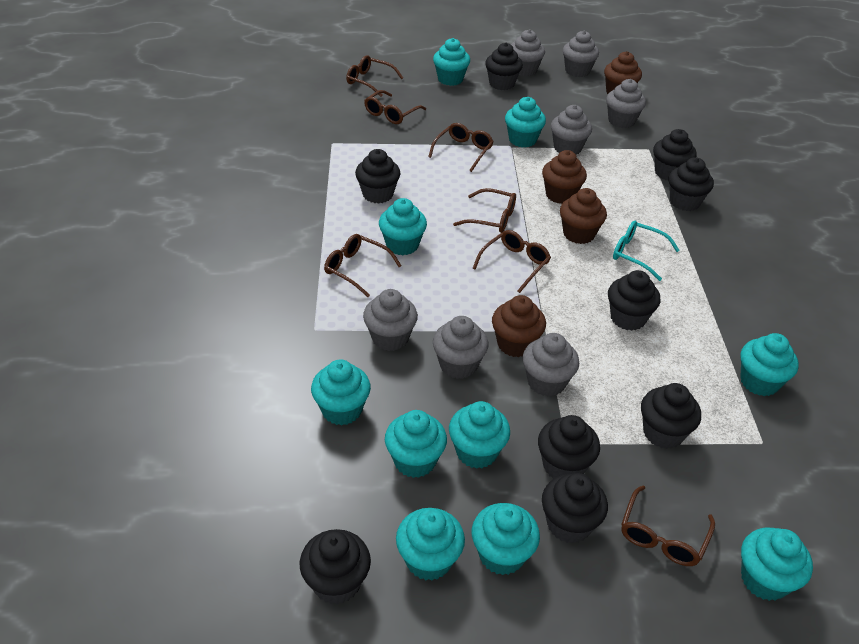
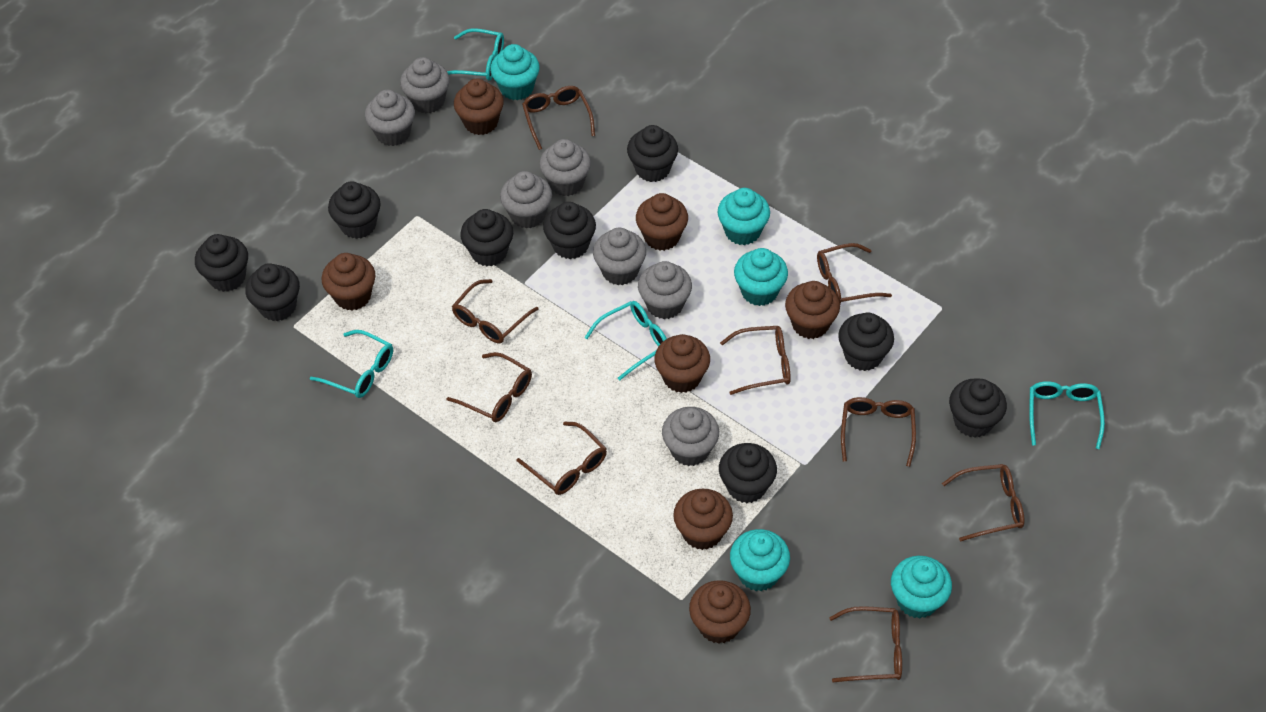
brown cupcake: [492,295,546,357] [542,150,587,204] [560,188,607,244] [604,51,642,94] = 4 -> [322,253,375,310] [454,79,504,135] [636,193,688,251] [654,334,710,393] [673,488,733,550] [689,580,751,644] [785,281,840,339] = 7
brown glasses: [324,234,402,297] [346,55,403,97] [364,90,426,124] [428,123,494,172] [453,188,516,233] [473,230,551,293] [621,486,715,566] = 7 -> [446,352,532,422] [452,279,539,343] [517,422,607,495] [522,86,595,150] [720,326,791,395] [817,243,892,304] [829,606,902,682] [841,397,916,467] [942,464,1024,542] = 9
turquoise cupcake: [311,359,371,425] [379,198,427,255] [385,410,447,478] [396,508,465,581] [433,38,470,86] [449,401,510,469] [472,503,540,575] [505,97,546,148] [740,333,799,396] [741,528,813,601] = 10 -> [490,44,540,100] [717,188,770,245] [730,529,790,591] [734,248,788,306] [891,556,952,618] = 5
turquoise glasses: [613,221,680,281] = 1 -> [310,330,393,398] [447,28,504,81] [585,301,667,380] [1029,381,1105,449] = 4

